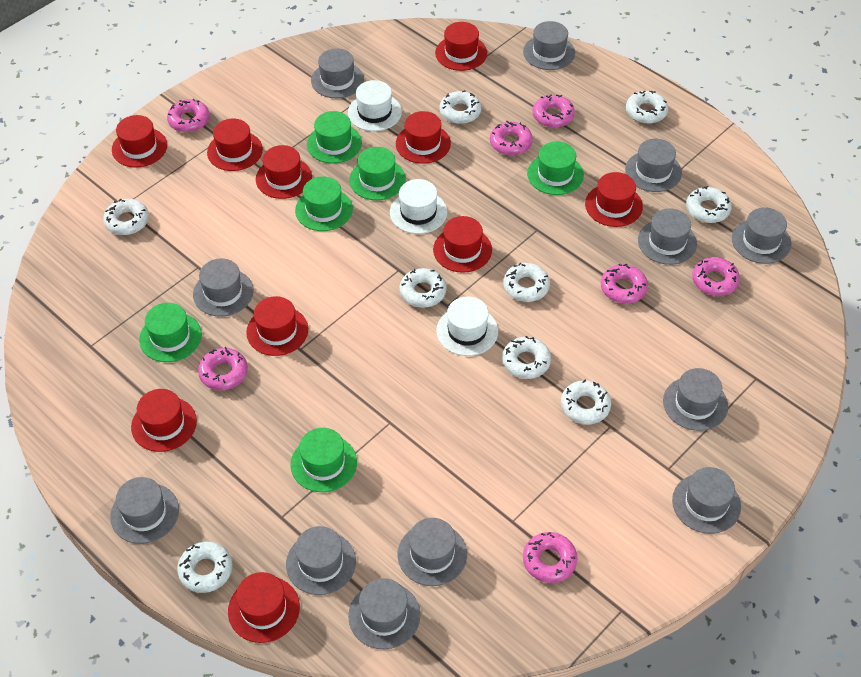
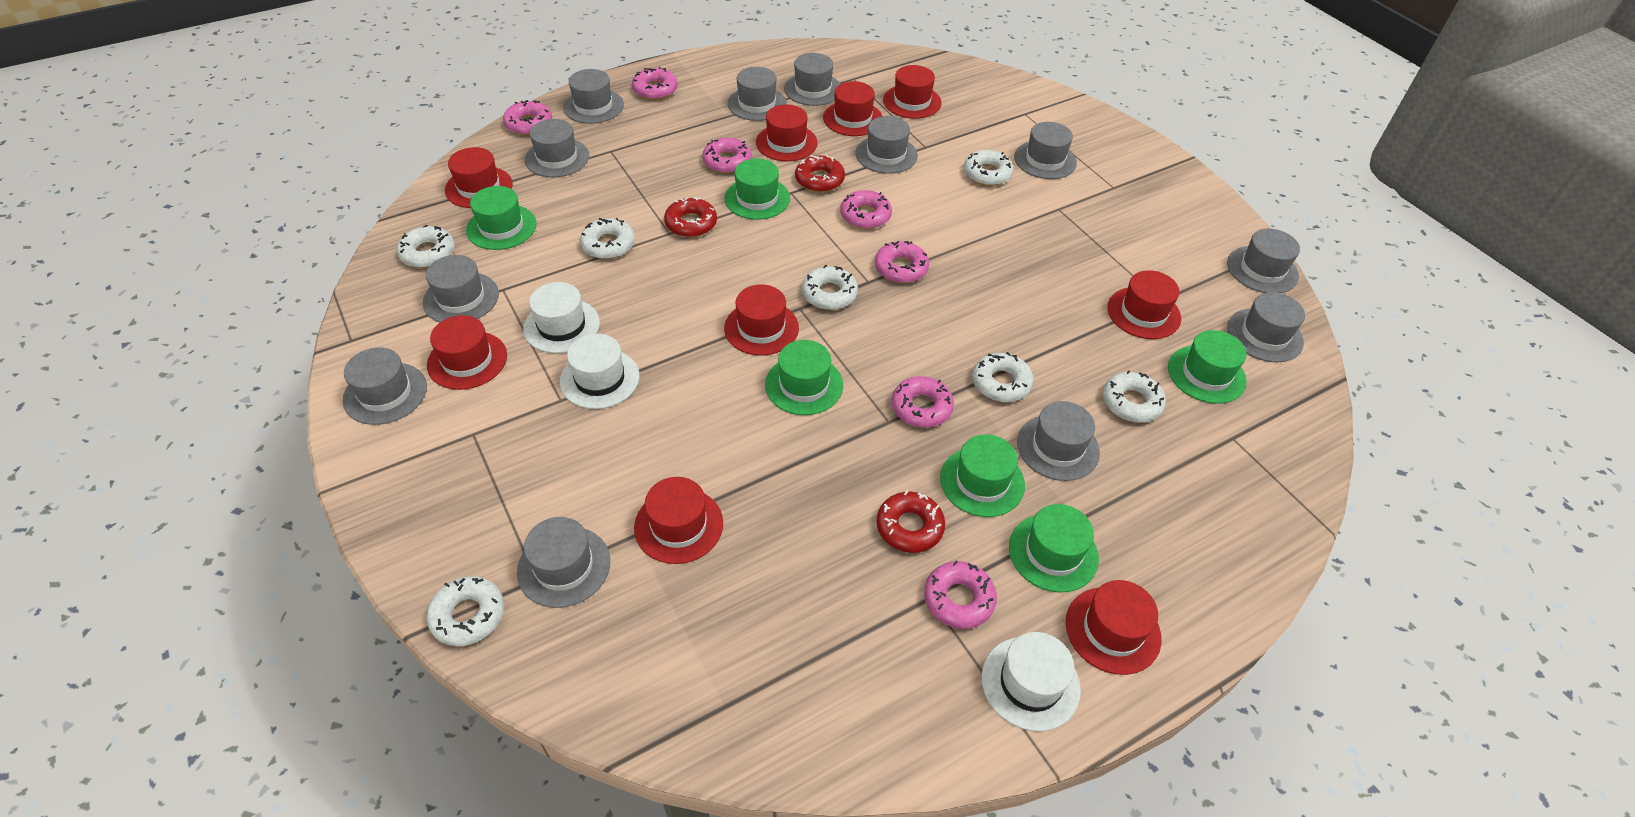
red donut: none = 0 -> [664,197,717,237] [795,155,845,192] [877,491,945,553] = 3
red hat: [112,115,167,168] [131,389,197,452] [207,119,263,171] [228,572,300,643] [246,296,308,356] [256,145,312,199] [396,111,451,164] [433,216,492,273] [435,22,487,71] [585,172,643,227] = 10 -> [427,315,507,390] [445,147,513,208] [634,477,723,564] [724,284,799,356] [756,105,818,161] [823,81,882,136] [883,65,942,119] [1066,580,1161,675] [1107,270,1181,339] = 9
white donut: [103,199,149,235] [177,541,232,593] [399,268,446,308] [439,90,481,124] [502,336,551,379] [503,263,550,302] [561,380,611,424] [626,90,668,124] [686,186,732,223] = 9 -> [397,225,455,268] [426,576,504,646] [580,218,635,259] [802,265,858,310] [964,150,1013,186] [972,352,1034,402] [1103,370,1166,422] = 7

